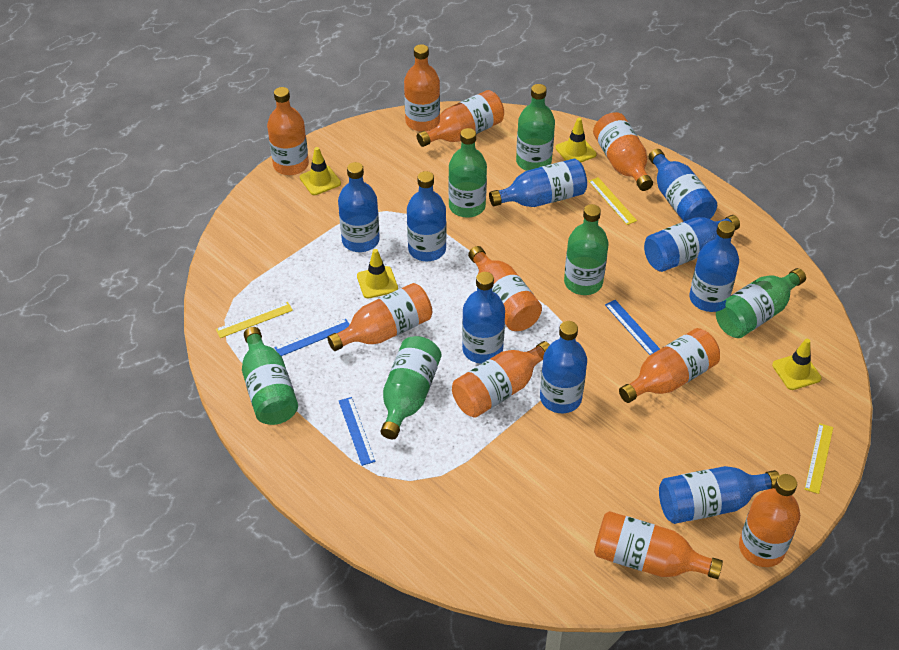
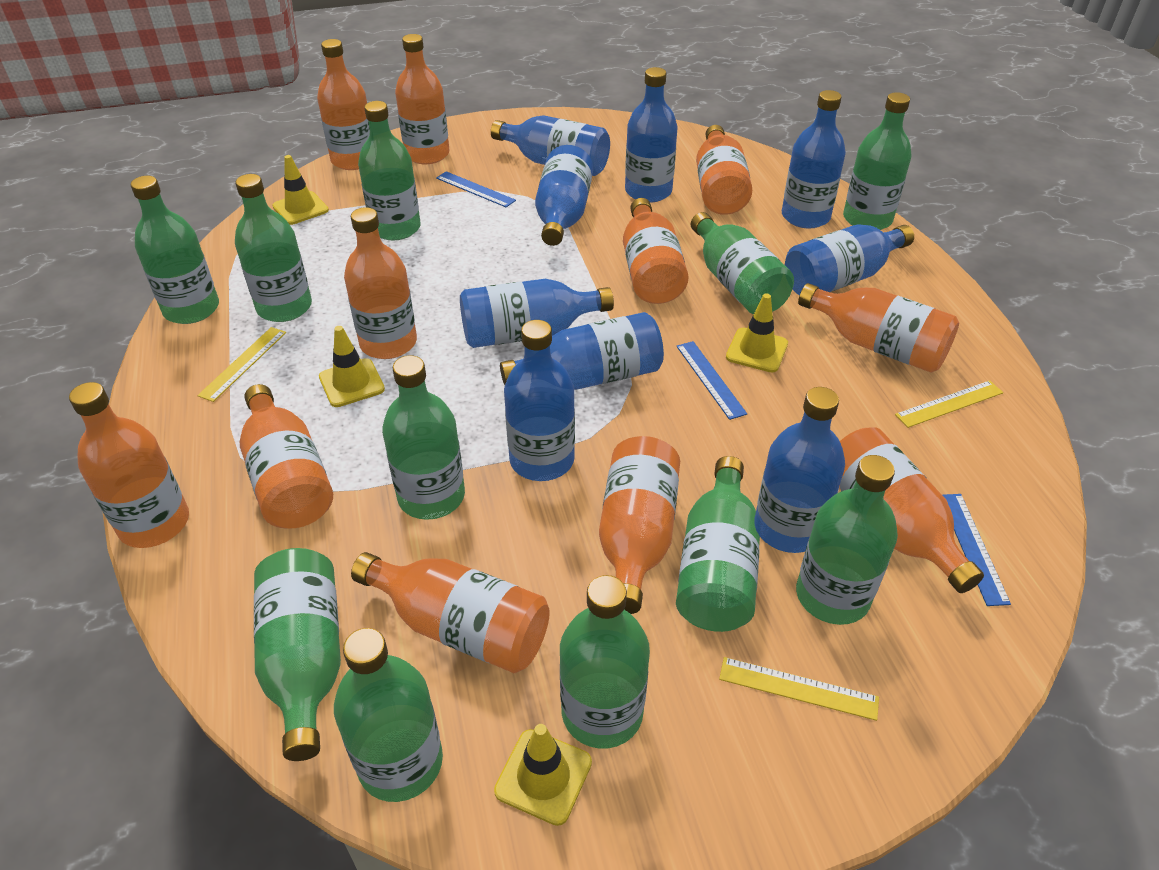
green bottle: [242,327,298,425] [381,336,441,439] [448,128,487,218] [516,84,555,171] [564,204,609,295] [716,268,806,338] = 6 -> [131,176,219,324] [235,174,312,322] [254,548,341,761] [334,628,443,802] [358,101,420,241] [382,355,465,520] [560,575,650,749] [676,456,761,632] [691,212,794,314] [796,455,898,625] [843,92,911,230] = 11
orange bottle: [267,87,309,175] [327,283,432,351] [404,44,440,132] [417,90,504,147] [452,341,550,418] [468,246,542,331] [593,112,653,191] [594,511,723,579] [619,328,720,403] [739,474,800,567] = 10 -> [69,382,189,548] [240,384,333,529] [317,39,370,170] [344,207,417,359] [351,552,550,673] [395,34,449,164] [599,436,680,614] [623,198,688,304] [696,125,752,215] [798,283,959,373] [839,427,984,593] = 11

